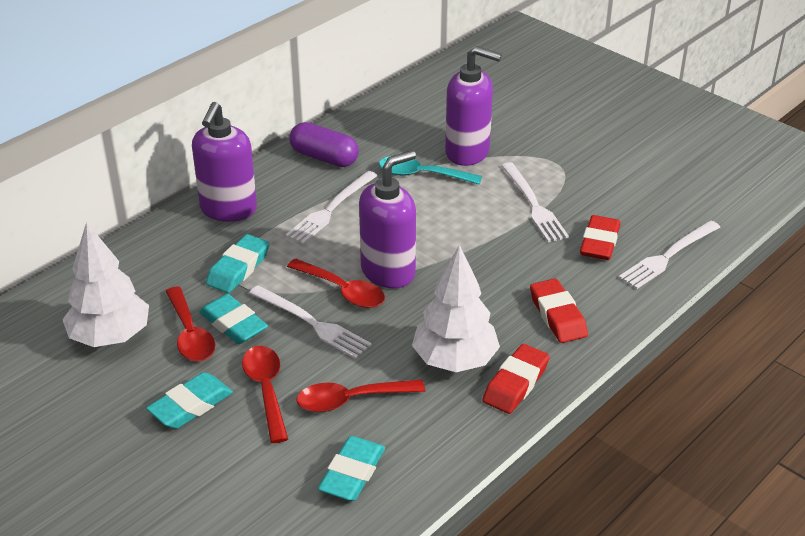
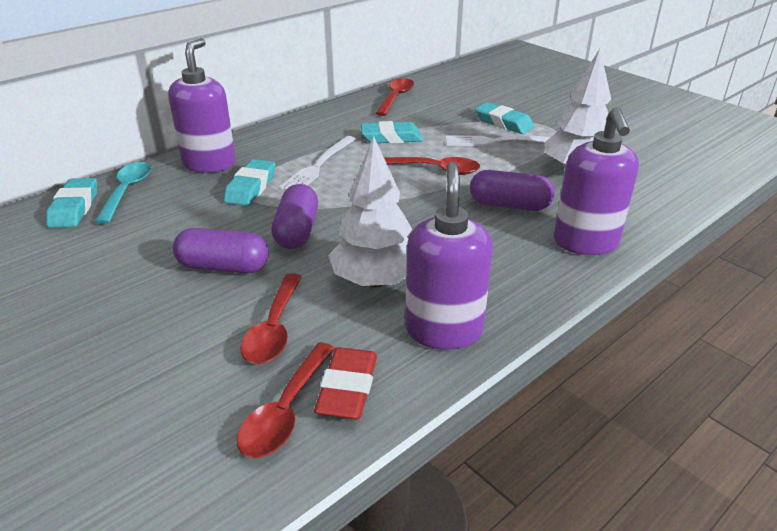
purple capsule: [289,122,359,167] = 1 -> [173,228,269,273] [271,184,318,249] [470,170,555,211] = 3
red eraser: [482,344,550,414] [530,278,588,343] [580,215,620,260] = 3 -> [314,347,377,420] = 1
white fork: [249,285,372,359] [285,171,378,244] [501,162,569,242] [619,220,720,289] = 4 -> [279,136,356,191] [446,135,551,146] = 2

